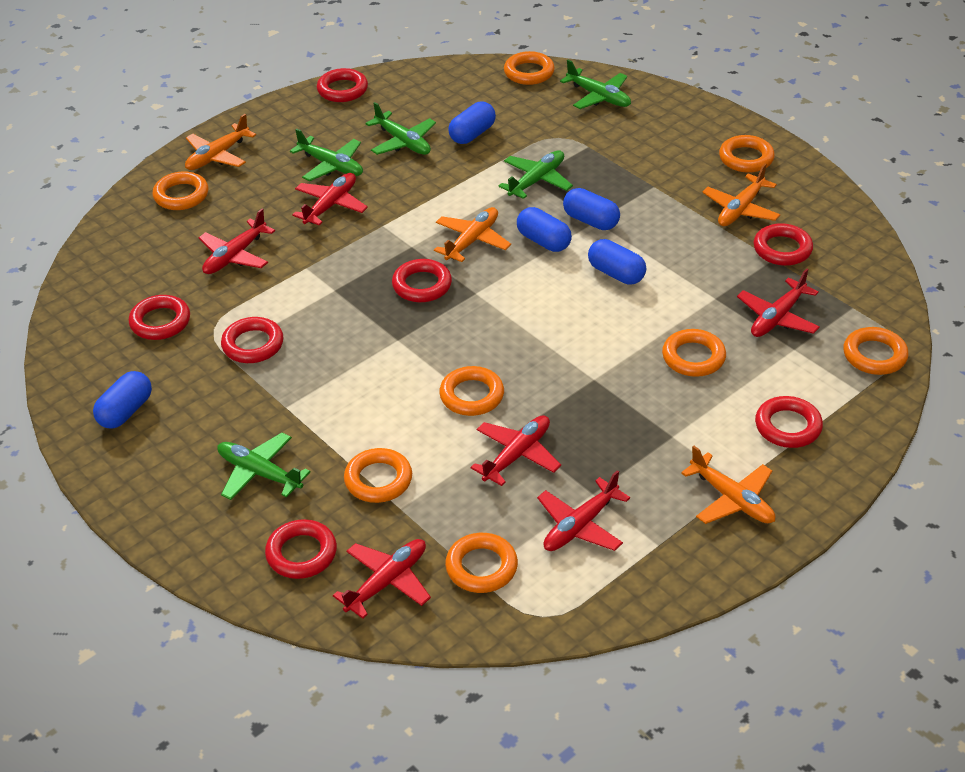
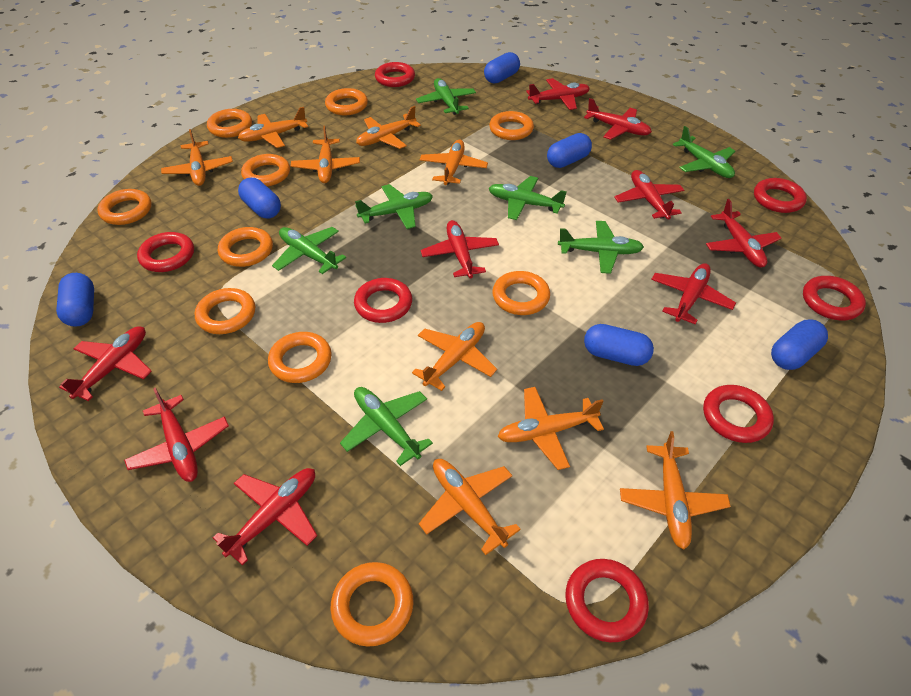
blue capsule: [93,371,152,429] [448,102,496,144] [517,207,572,252] [563,188,620,230] [588,239,646,285] = 5 -> [56,273,94,327] [238,178,281,218] [484,52,520,84] [547,133,592,168] [584,324,654,366] [771,319,828,370] = 6
green plane: [217,433,311,500] [290,128,363,181] [365,102,436,155] [498,150,573,199] [560,60,631,109] = 5 -> [272,227,346,274] [340,387,433,466] [355,184,433,229] [416,78,476,115] [489,176,567,220] [558,221,644,274] [672,126,735,178] = 7
orange plane: [185,114,256,170] [434,207,511,262] [681,446,775,524] [702,163,780,226] = 4 -> [161,129,233,186] [238,107,308,148] [291,126,360,183] [356,106,421,149] [412,322,497,391] [419,140,488,185] [419,459,521,555] [498,387,604,470] [620,431,731,549] = 9
orange ring: [152,171,209,210] [344,448,412,503] [439,366,504,416] [445,533,518,593] [504,51,555,85] [662,329,726,377] [719,135,775,173] [843,327,909,375] = 8 -> [97,189,151,225] [195,288,255,334] [207,109,252,138] [218,227,273,267] [241,154,290,186] [268,332,332,383] [325,88,368,115] [330,562,413,647] [489,111,534,140] [492,271,550,315] = 10
red plane: [199,209,275,274] [292,173,368,226] [333,539,431,619] [471,415,561,486] [537,470,630,551] [737,268,820,337] = 6 -> [59,326,152,401] [124,387,229,482] [213,468,317,566] [421,220,499,279] [526,78,590,110] [584,98,652,140] [614,170,684,220] [651,263,736,325] [706,199,782,267] = 9

